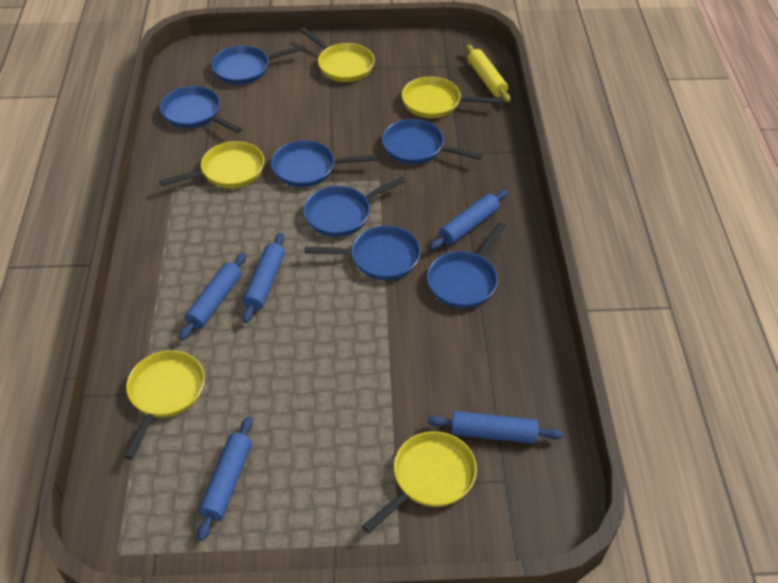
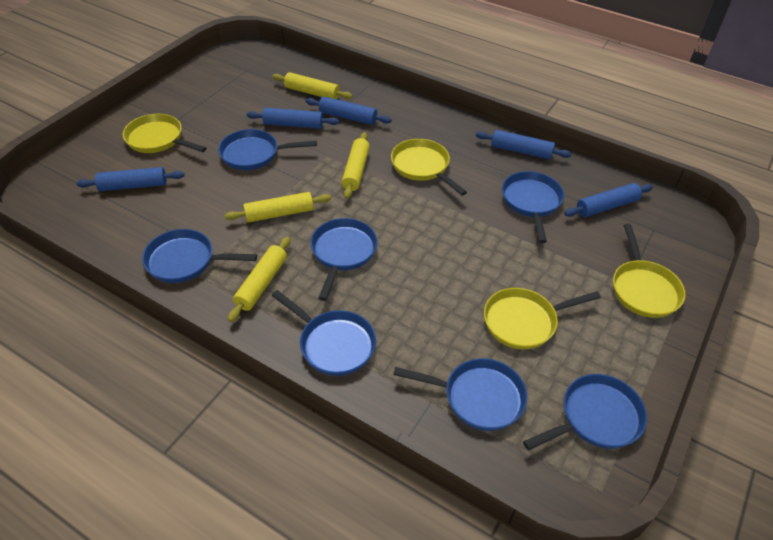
yellow pan: [124,350,205,459] [159,141,264,188] [300,27,375,82] [362,431,477,533] [402,77,501,118] = 5 -> [123,114,207,153] [391,139,467,196] [484,288,601,349] [613,224,686,318] = 4
yellow rolling pin: [466,45,511,103] = 1 -> [224,192,331,223] [228,237,290,322] [272,72,353,99] [341,132,370,199] = 4

